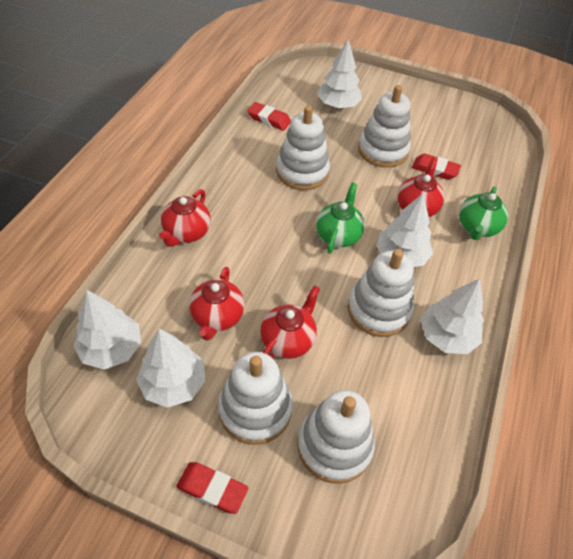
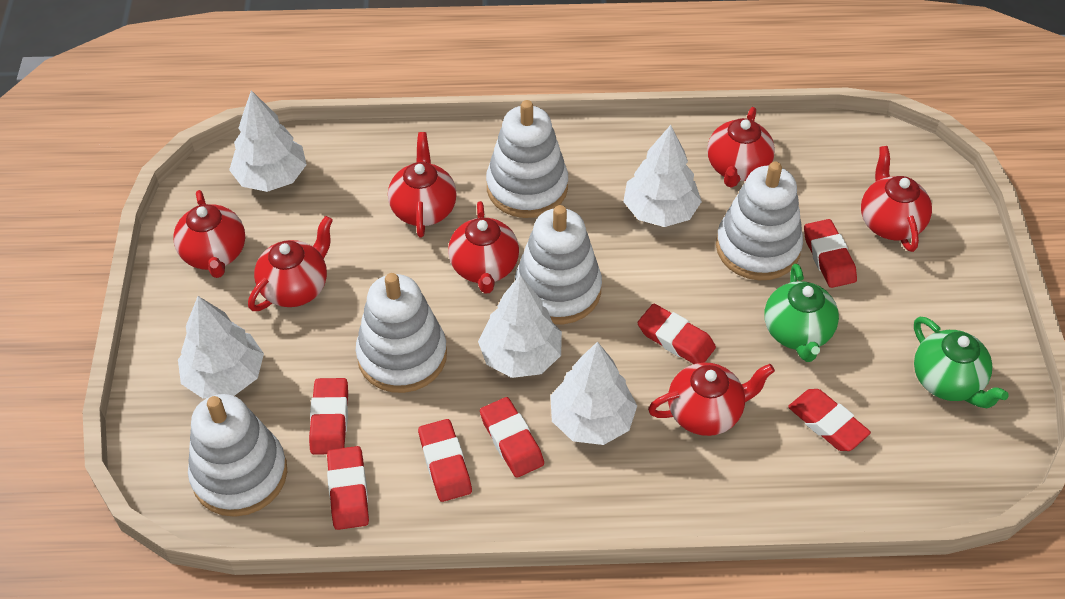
red eraser: [176,462,248,514] [247,102,291,131] [412,154,461,180] = 3 -> [309,378,348,455] [327,446,369,530] [418,419,472,502] [480,397,544,478] [637,304,716,364] [788,389,871,451] [804,219,857,288] = 7
red teapot: [159,189,211,247] [189,267,245,341] [260,285,320,359] [397,158,444,217] = 4 -> [173,190,245,278] [248,216,333,311] [388,132,457,238] [448,201,519,294] [648,362,775,436] [707,107,775,187] [861,146,932,252] = 7

